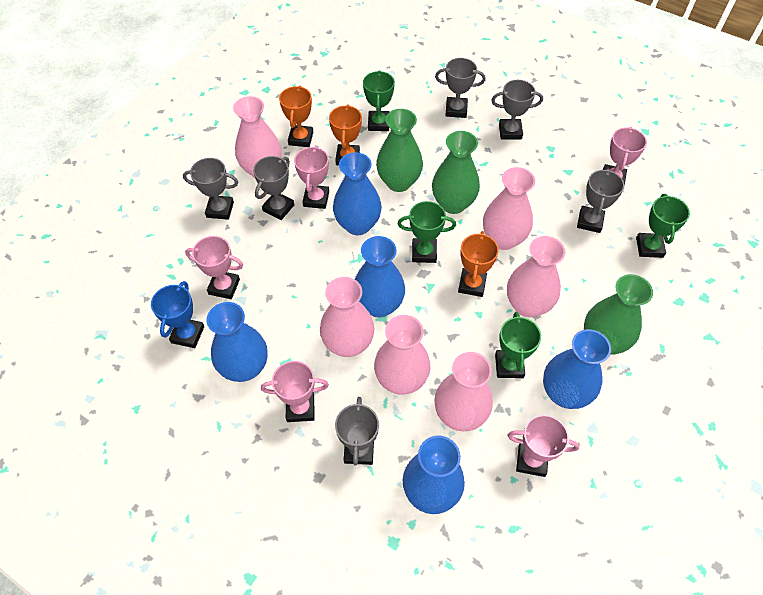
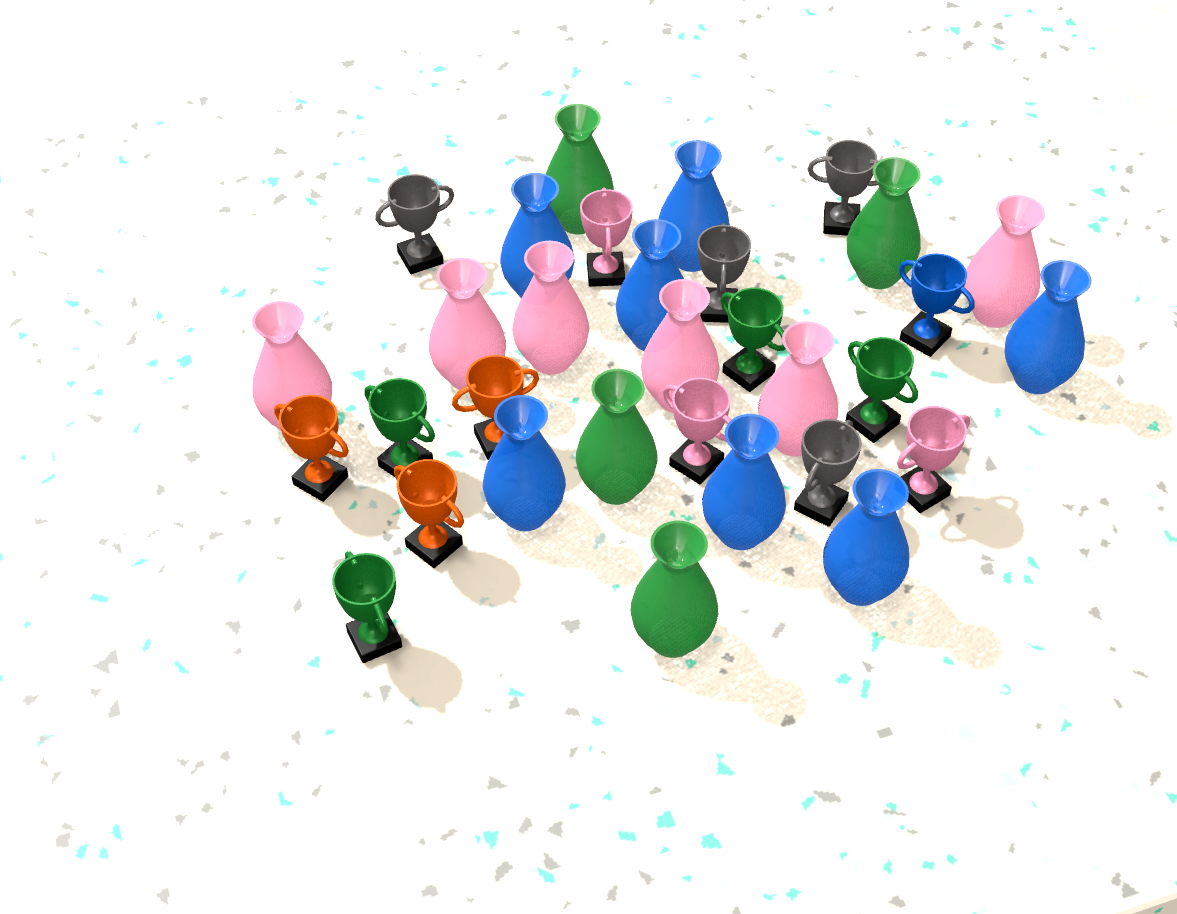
blue vase: [207,302,267,382] [333,152,382,235] [355,236,405,318] [403,436,465,514] [543,329,611,409] = 5 -> [483,395,566,531] [500,173,575,298] [616,219,684,351] [658,140,730,272] [702,414,786,550] [823,469,909,606] [1005,260,1092,394] = 7
green vase: [376,109,423,192] [432,131,480,214] [584,274,653,355] = 3 -> [546,104,614,234] [576,369,658,505] [631,521,718,658] [847,157,921,289] = 4
grey trophy: [183,158,238,220] [253,156,294,220] [335,397,379,465] [435,58,486,118] [491,80,543,140] [577,169,624,233] = 6 -> [375,174,454,274] [697,223,751,323] [794,419,862,527] [808,140,879,236] = 4
pink trophy: [185,236,243,299] [261,361,329,422] [294,145,329,209] [507,415,579,477] [603,127,647,185] = 5 -> [580,188,633,287] [663,378,731,484] [897,406,970,513] = 3

